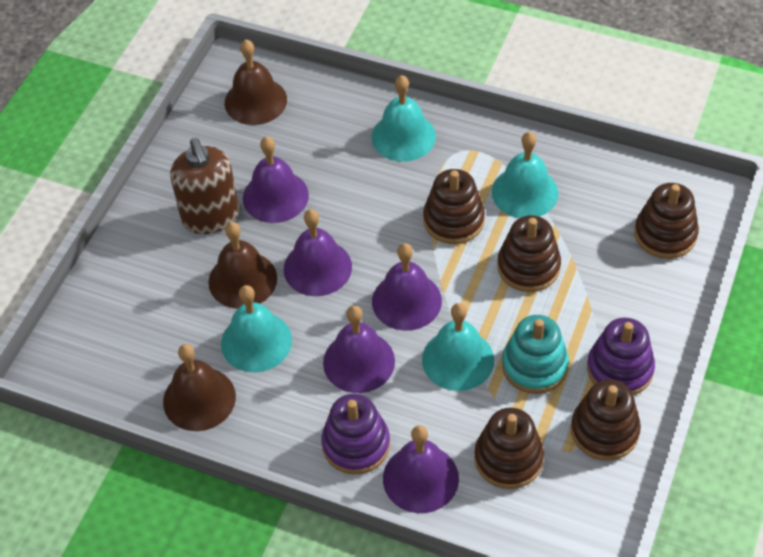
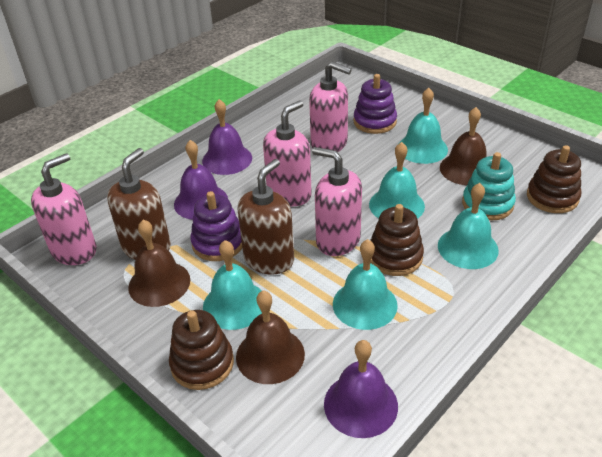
brown soap dispenser: [170,138,239,234] = 1 -> [107,148,171,260] [238,159,294,274] = 2
brown stacking toy: [423,169,485,244] [474,408,544,489] [497,215,561,292] [571,380,641,461] [634,183,699,259] = 5 -> [169,310,234,390] [370,204,424,276] [527,145,581,213] = 3
pink soap dispenser: none = 0 -> [31,153,96,265] [263,100,312,206] [309,62,352,152] [312,147,362,256] = 4
purple bell: [243,137,309,223] [284,209,352,296] [323,306,395,393] [372,243,442,331] [383,425,459,513] = 5 -> [174,140,228,220] [202,99,252,175] [324,340,398,438] = 3
turquoise bell: [221,285,292,373] [372,75,436,162] [422,303,494,391] [492,132,558,218] = 4 -> [203,240,262,330] [333,239,398,330] [369,142,425,219] [398,88,448,164] [438,183,499,269] = 5

